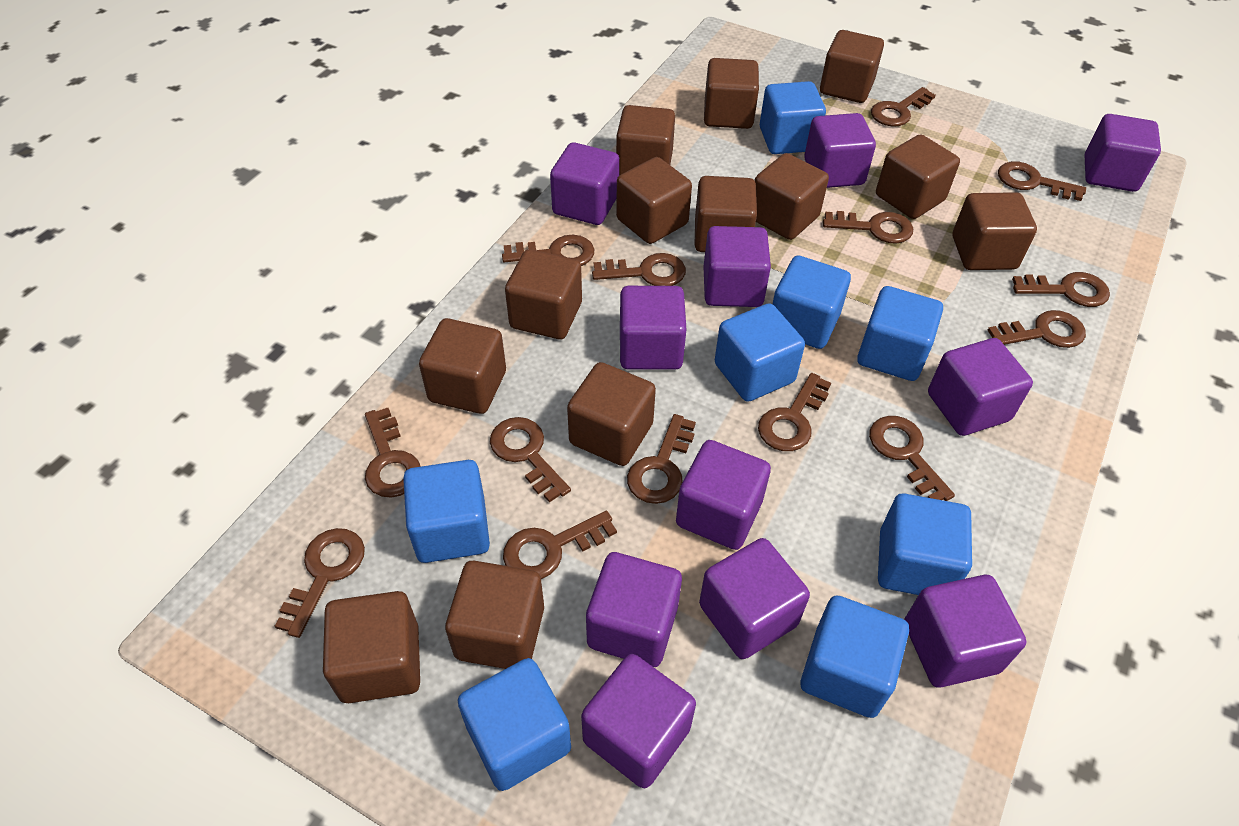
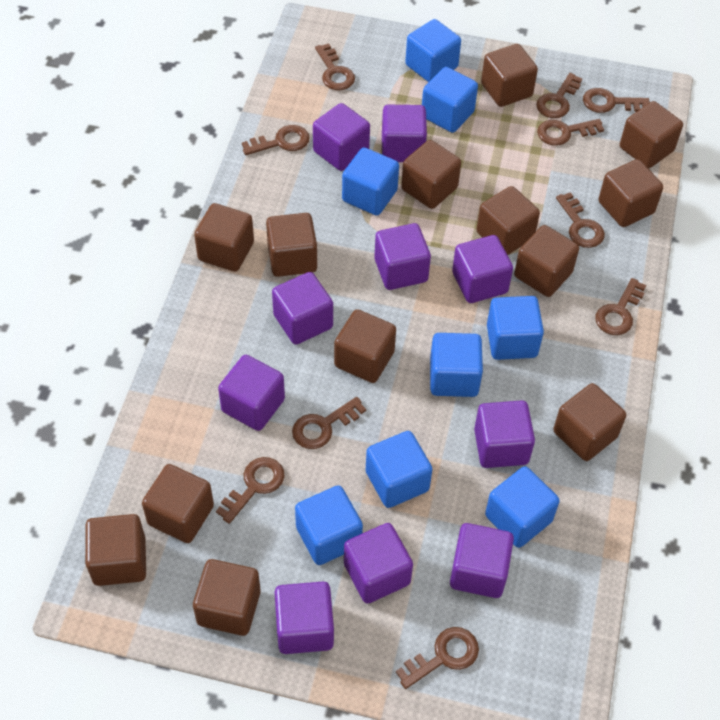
brown key: [275,528,365,638] [365,408,421,498] [490,417,571,503] [502,235,594,266] [503,511,617,579] [592,253,686,286] [627,414,696,504] [758,373,831,451] [823,211,913,243] [869,416,955,501] [871,87,936,126] [988,310,1086,348] [998,161,1086,201] [1012,272,1110,307] = 14 -> [216,457,285,524] [242,125,310,155] [292,397,366,449] [315,43,355,90] [396,627,479,689] [536,73,582,118] [537,119,604,146] [556,192,605,248] [583,88,650,113] [595,278,646,335] = 10
purple cube: [550,142,619,225] [581,654,696,788] [586,552,682,667] [620,286,687,370] [676,440,771,550] [699,538,810,659] [703,226,771,307] [804,113,876,188] [904,575,1027,688] [928,338,1033,436] [1085,114,1161,192] = 11 -> [218,355,285,431] [272,272,333,345] [275,582,334,654] [313,103,370,171] [344,523,413,604] [374,223,431,290] [382,105,427,162] [450,523,514,598] [452,235,513,303] [474,400,535,468] = 10

